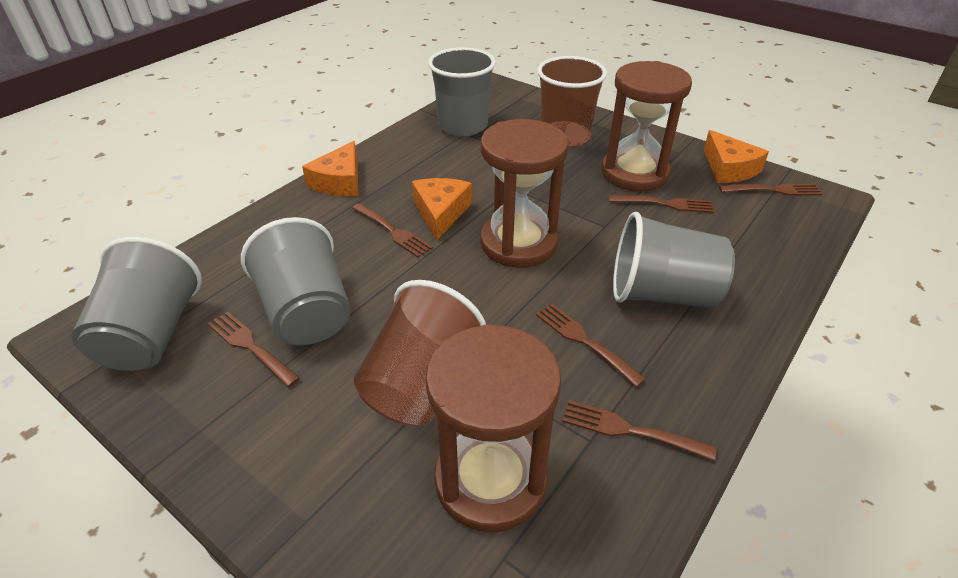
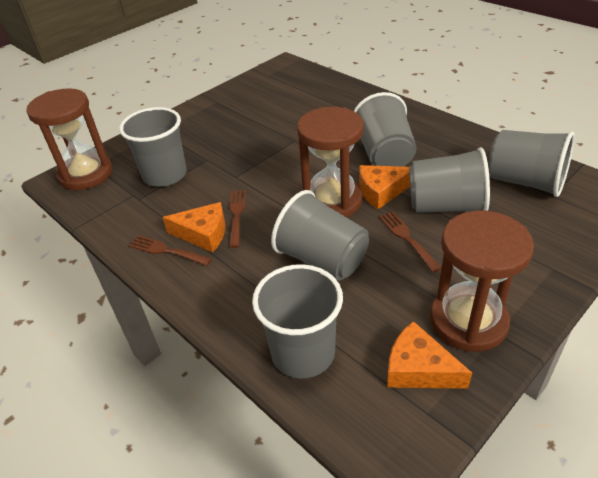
brown cup: [354,280,486,426] [537,56,607,147] = 2 -> none = 0
brown fork: [207,311,300,387] [352,203,433,257] [536,303,646,387] [562,400,717,461] [609,195,714,213] [719,184,823,196] = 6 -> [129,235,212,266] [229,190,246,248] [379,211,441,272] = 3
grey cup: [72,237,202,371] [241,217,351,345] [428,47,496,137] [613,212,735,308] = 4 -> [119,107,187,187] [252,264,343,379] [271,190,369,280] [354,92,416,167] [409,147,490,213] [488,130,575,197] = 6

